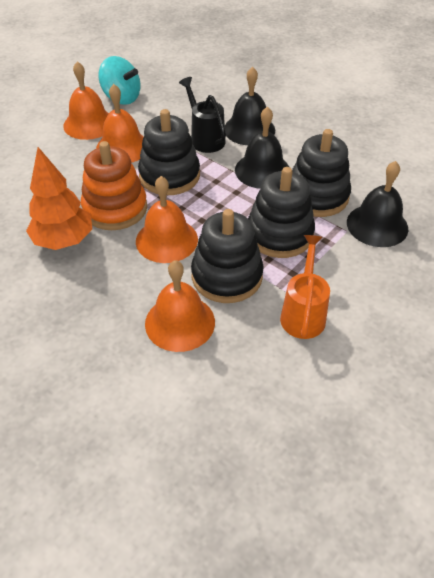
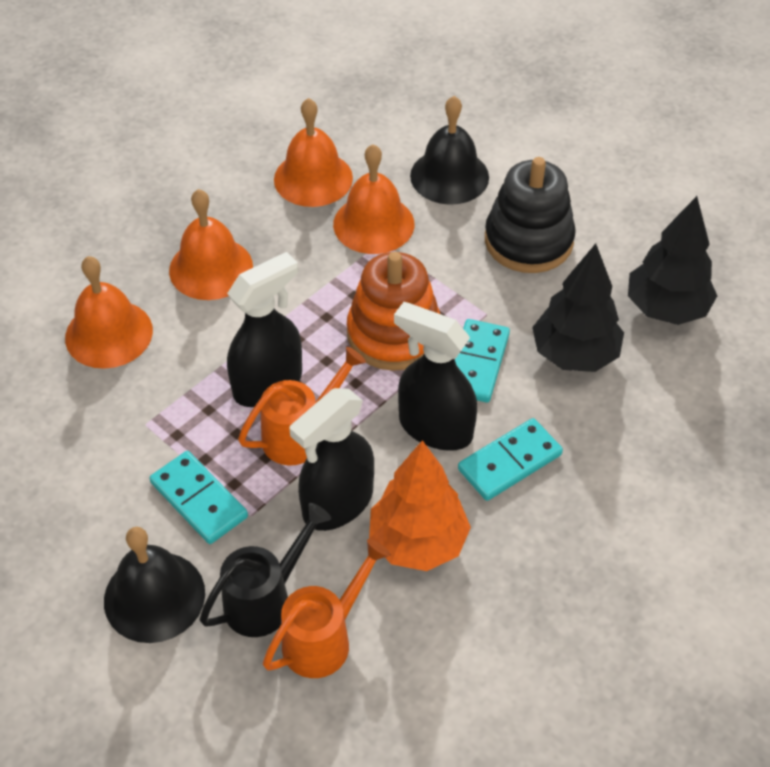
black bell: [225,67,275,145] [235,106,289,189] [347,161,408,247] = 3 -> [104,527,205,643] [410,96,489,205] = 2
black spray bottle: none = 0 -> [227,252,302,407] [289,388,374,531] [394,302,477,451] = 3
black stacking toy: [138,109,200,195] [191,209,264,303] [248,167,315,258] [292,129,351,217] = 4 -> [485,157,576,273] = 1
black tree: none = 0 -> [532,244,624,372] [628,196,717,325] = 2
orange watering can: [280,235,330,339] = 1 -> [238,347,366,466] [263,539,391,678] = 2
turquoise domino: none = 0 -> [150,451,248,544] [455,319,510,402] [458,418,563,501] = 3
turquoise spinning top: [98,56,141,105] = 1 -> none = 0

